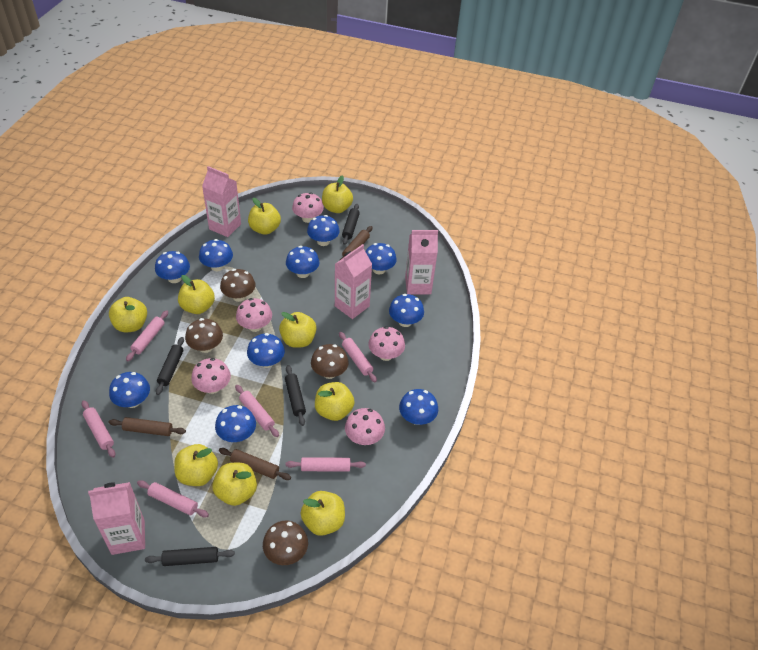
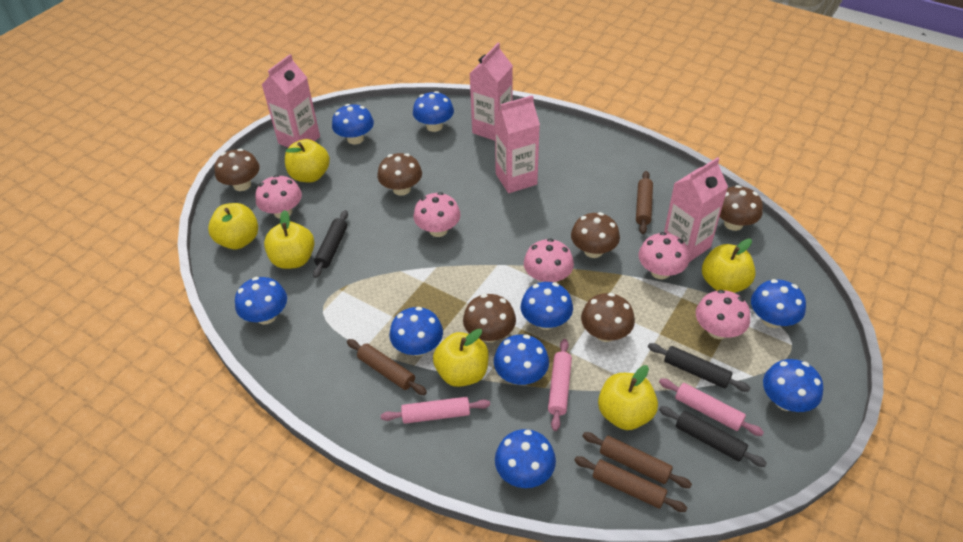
black rolling pin: [145,547,235,566] [156,337,184,395] [285,365,306,426] [342,204,360,245] = 4 -> [313,210,348,278] [648,343,750,392] [659,406,767,467] = 3
blue mushroom: [109,372,150,408] [155,251,190,283] [199,239,233,271] [215,405,256,442] [247,333,285,368] [286,246,320,278] [307,215,340,246] [365,243,397,274] [389,294,424,327] [399,389,438,425] = 10 -> [235,277,287,324] [332,104,374,144] [390,307,443,356] [413,91,454,132] [494,334,549,385] [495,429,556,488] [521,282,573,330] [751,279,806,328] [763,359,823,412] = 9
brown mushroom: [185,318,223,353] [220,269,255,302] [263,520,308,565] [311,344,349,379] = 4 -> [214,149,260,191] [377,153,422,196] [463,294,516,343] [571,212,620,258] [581,293,635,342] [720,185,763,231] = 6
brown rolling pin: [109,417,186,436] [219,448,291,480] [339,226,373,261] = 3 -> [347,339,427,395] [574,456,687,512] [582,432,692,488] [636,171,653,234] = 4
pink rolling pin: [82,400,115,458] [126,310,168,361] [137,480,209,517] [235,385,279,437] [286,457,366,472] [339,332,377,382] = 6 -> [381,397,490,424] [548,339,572,431] [659,378,764,436] = 3
yellow apple: [109,297,147,332] [174,444,218,486] [178,275,215,314] [212,463,257,506] [248,198,281,235] [279,312,317,348] [301,491,345,536] [315,382,355,421] [322,175,353,213] = 9 -> [208,203,258,249] [264,210,314,269] [285,139,330,182] [433,329,489,387] [598,365,658,430] [702,238,756,293] = 6

